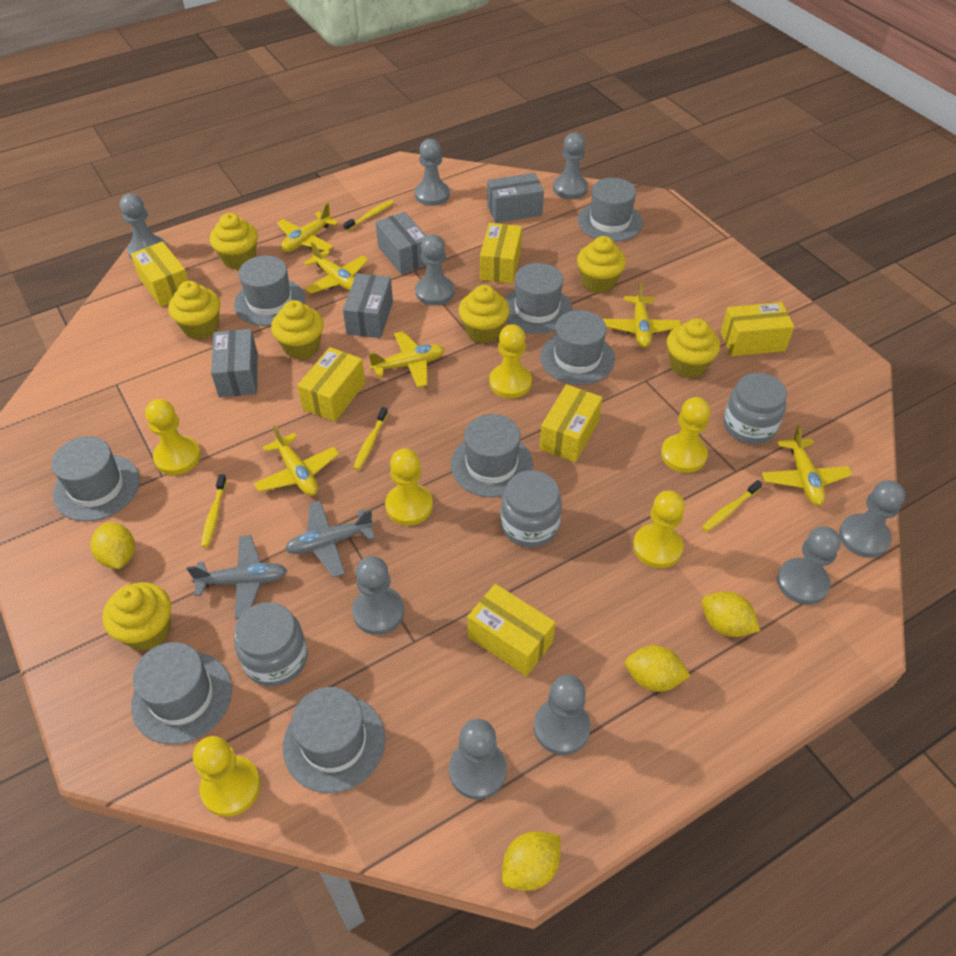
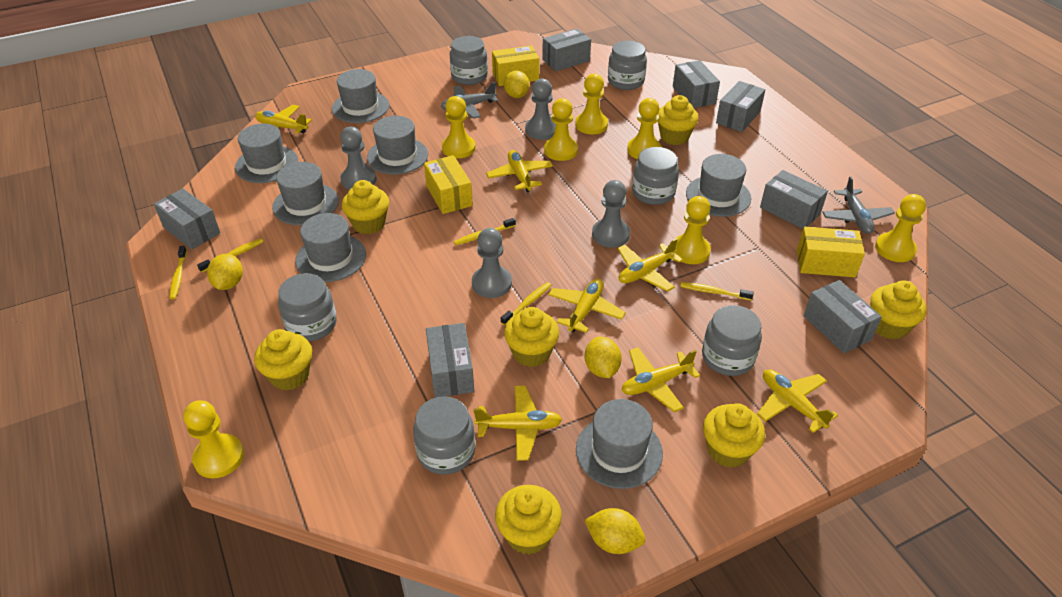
grey box: [211,329,258,398] [343,273,393,338] [375,212,426,275] [487,173,544,223] = 4 -> [154,188,220,250] [426,323,474,398] [542,29,591,71] [673,60,720,108] [716,81,765,132] [760,170,828,229] [804,280,882,353] = 7
grey hat: [51,436,140,521] [131,642,232,744] [234,256,305,326] [283,687,385,793] [451,414,533,497] [505,263,573,334] [540,310,615,385] [578,178,643,242] = 8 -> [235,124,298,183] [272,162,339,225] [295,213,366,282] [332,69,389,123] [367,116,428,175] [576,399,663,489] [686,154,751,217] = 7
grey jar: [234,602,308,686] [501,470,562,548] [723,373,787,444] = 3 -> [278,273,337,341] [413,396,475,475] [450,36,488,85] [608,41,647,90] [632,147,679,205] [702,305,762,376] = 6
grey pawn: [120,194,166,259] [352,556,404,635] [415,139,450,206] [416,235,454,306] [449,719,507,800] [534,675,590,755] [553,132,588,199] [777,526,841,605] [839,480,905,558] = 9 -> [340,127,377,190] [472,228,512,298] [525,79,556,140] [592,180,630,248] = 4
yellow box: [131,241,189,307] [297,347,365,422] [467,584,556,676] [480,223,522,284] [539,384,603,463] [721,302,794,356] = 6 -> [424,155,473,214] [492,45,539,86] [797,227,865,277] = 3
yellow pawn: [145,399,201,475] [193,736,261,817] [385,449,433,525] [489,324,532,398] [633,491,685,568] [661,397,710,473] = 6 -> [183,400,244,479] [442,96,476,158] [544,98,578,161] [575,74,608,134] [627,98,662,159] [675,196,711,264] [875,194,926,262] = 7
yellow plane: [254,425,339,496] [277,203,338,252] [304,242,369,294] [368,331,444,388] [603,282,681,348] [762,425,852,506] = 6 -> [255,105,312,134] [473,386,562,461] [486,150,553,192] [548,279,626,333] [618,238,683,292] [622,347,700,412] [757,369,838,433] = 7
yellow toothbrush: [201,474,227,547] [343,200,394,231] [353,407,388,470] [702,480,762,532] = 4 -> [169,246,187,299] [197,238,264,273] [454,218,516,245] [501,282,551,325] [680,282,754,300] = 5

